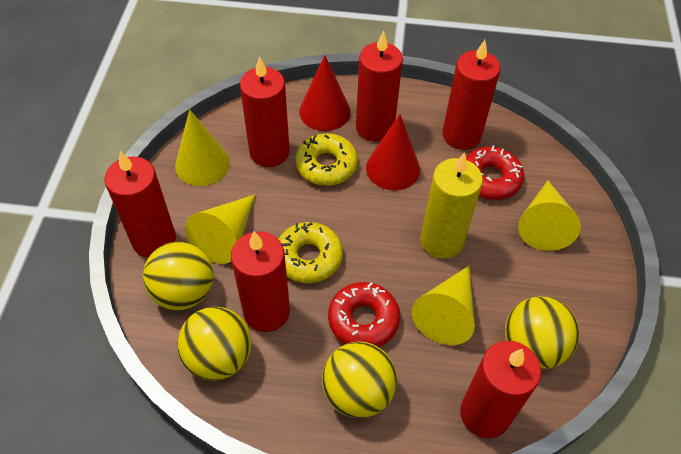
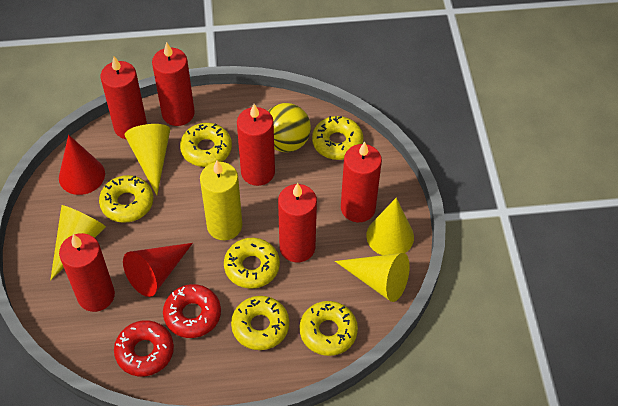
yellow ball: [143,242,213,310] [177,307,251,381] [322,341,397,418] [505,296,580,369] = 4 -> [268,103,311,152] = 1
yellow donut: [279,222,343,283] [295,133,358,186] = 2 -> [99,175,153,223] [180,123,232,167] [224,238,280,289] [231,296,289,350] [300,301,358,356] [312,116,363,160] = 6

